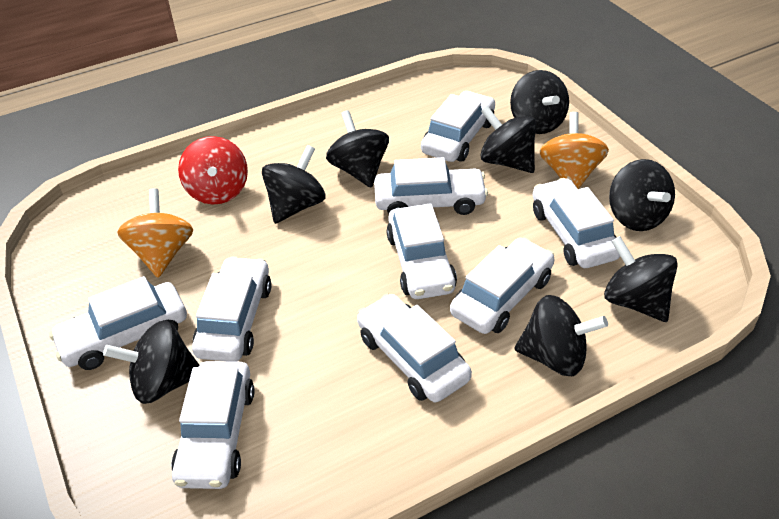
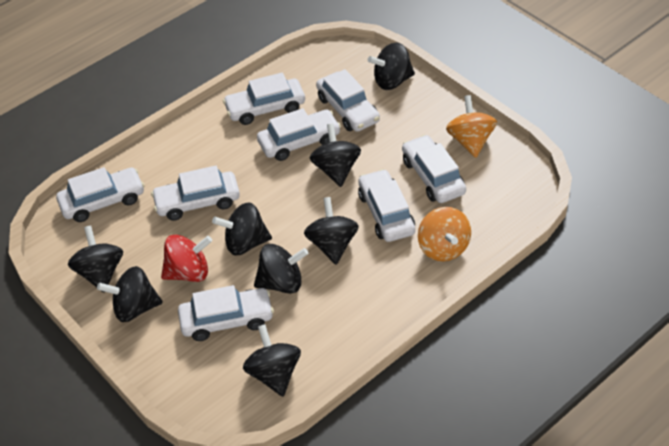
white car: [49,276,187,370] [171,361,254,489] [192,256,271,362] [357,294,472,402] [374,157,488,215] [386,203,457,299] [421,91,495,162] [450,237,555,334] [533,178,620,268] = 9 -> [56,167,145,222] [151,166,240,221] [178,285,274,341] [223,72,305,125] [257,108,341,161] [316,69,380,132] [358,169,415,242] [402,135,466,203] = 8

